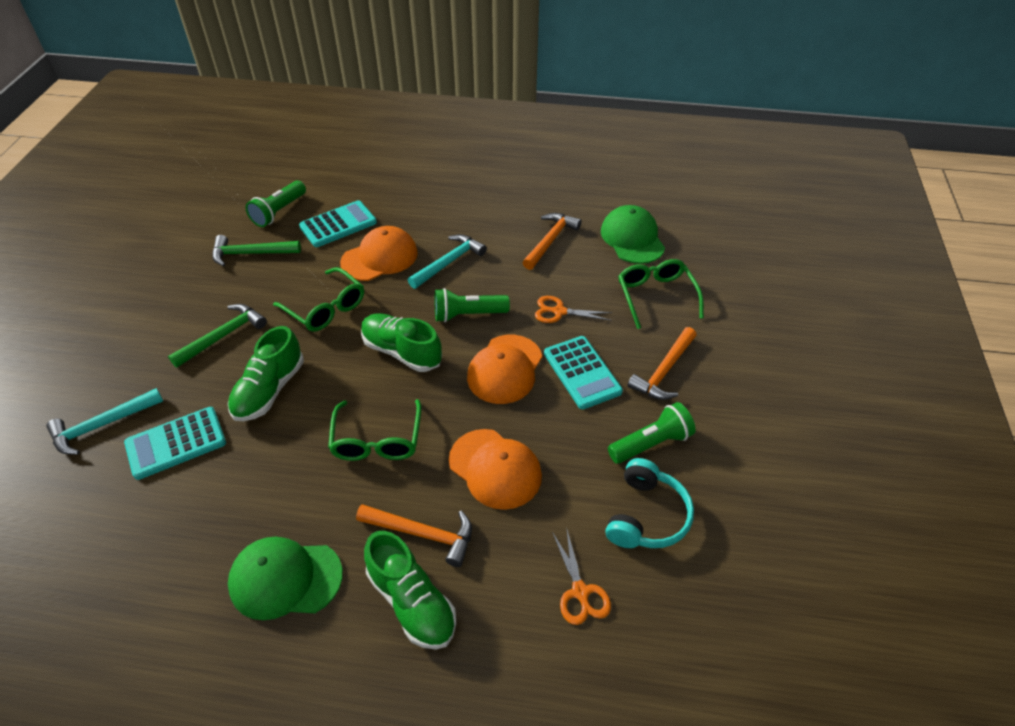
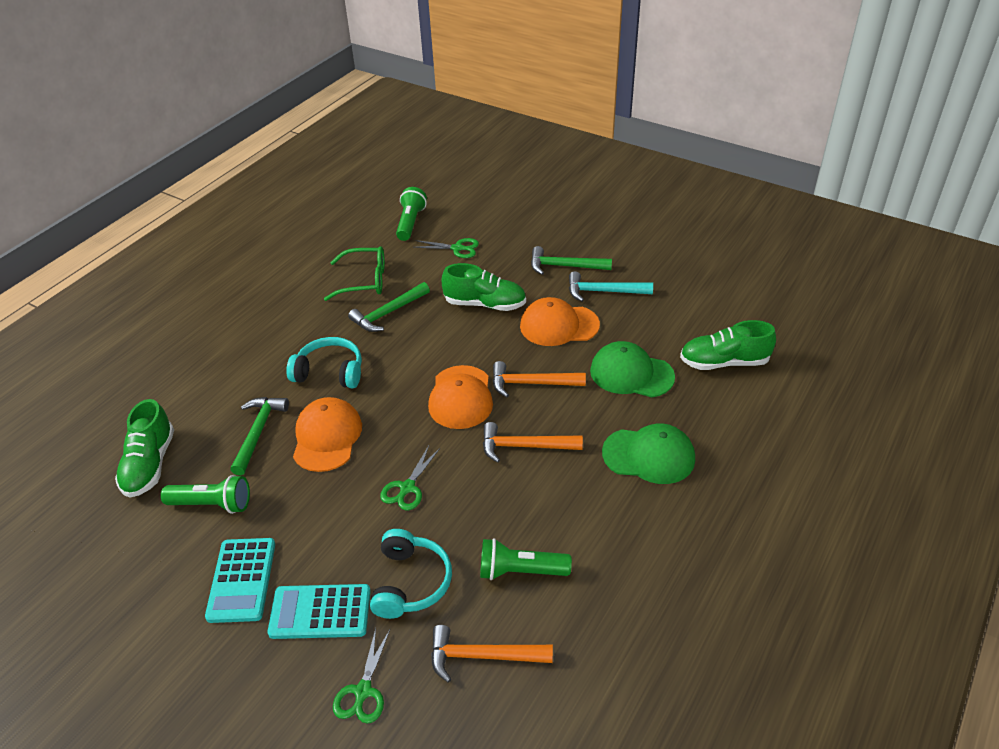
green glasses: [273,267,364,332] [328,399,421,461] [618,259,704,329] = 3 -> [324,246,385,301] = 1
green hammer: [168,304,267,368] [212,235,301,267] = 2 -> [230,397,289,475] [348,282,430,332] [531,246,612,275] = 3
green scissors: none = 0 -> [333,628,390,724] [380,446,440,510] [414,238,479,258] = 3
orange scissors: [535,296,612,323] [552,527,611,625] = 2 -> none = 0
turquoise calculator: [124,407,226,480] [299,200,377,247] [544,336,623,409] = 3 -> [205,538,275,623] [267,584,371,639] = 2
turquoise hammer: [46,388,163,455] [408,234,487,289] = 2 -> [569,271,653,302] = 1
turquoise headphones: [605,458,694,548] = 1 -> [286,337,362,389] [370,529,452,619] = 2

